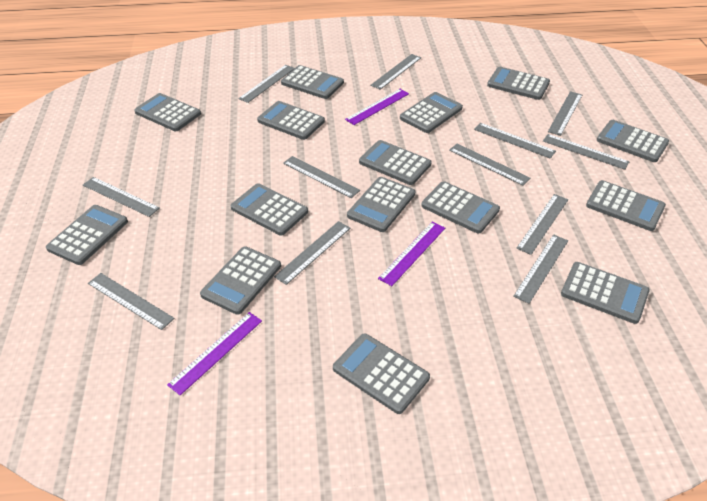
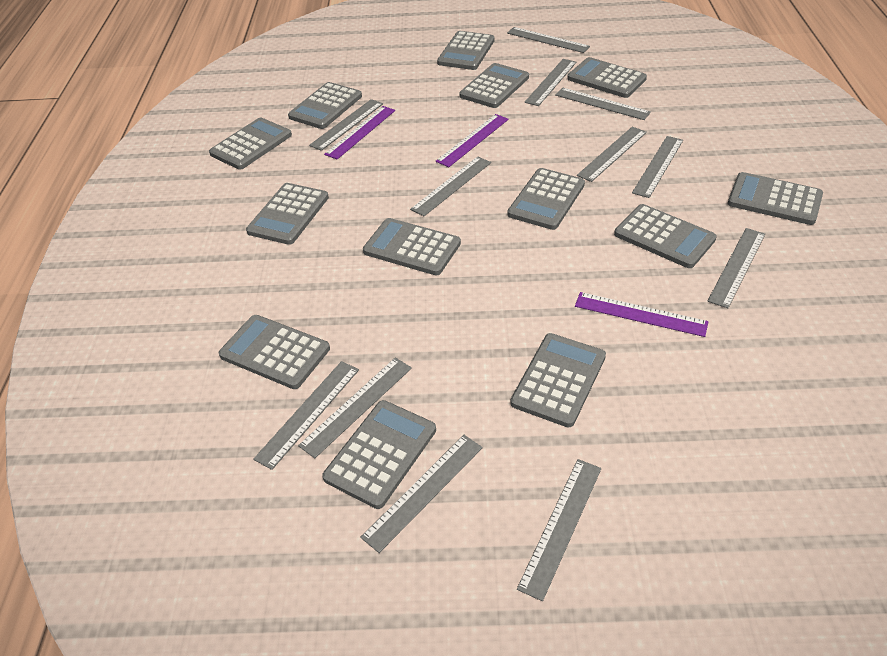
grey calculator: [46,205,128,265] [134,93,201,131] [200,246,281,315] [230,183,308,236] [257,101,325,140] [281,65,344,99] [333,333,430,414] [347,177,415,232] [359,140,432,185] [400,92,463,133] [421,181,500,234] [487,67,550,100] [561,262,650,324] [586,180,666,231] [597,120,669,162] = 15 -> [209,117,292,170] [219,315,330,389] [246,183,329,245] [288,82,362,129] [322,400,436,509] [363,218,461,275] [437,31,495,70] [459,63,529,108] [508,168,585,230] [511,333,606,428] [567,57,647,98] [614,204,717,268] [728,172,823,225] = 13

